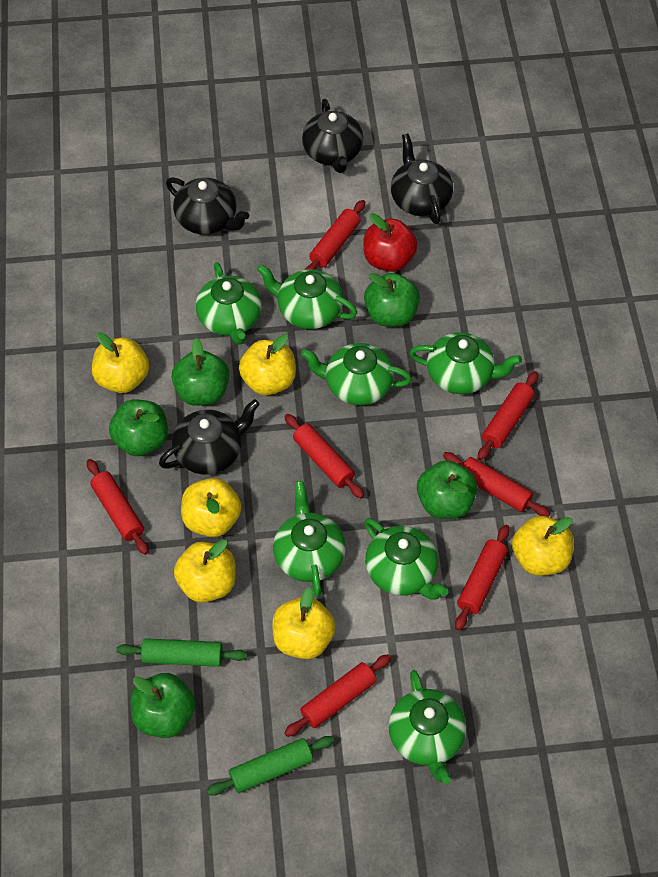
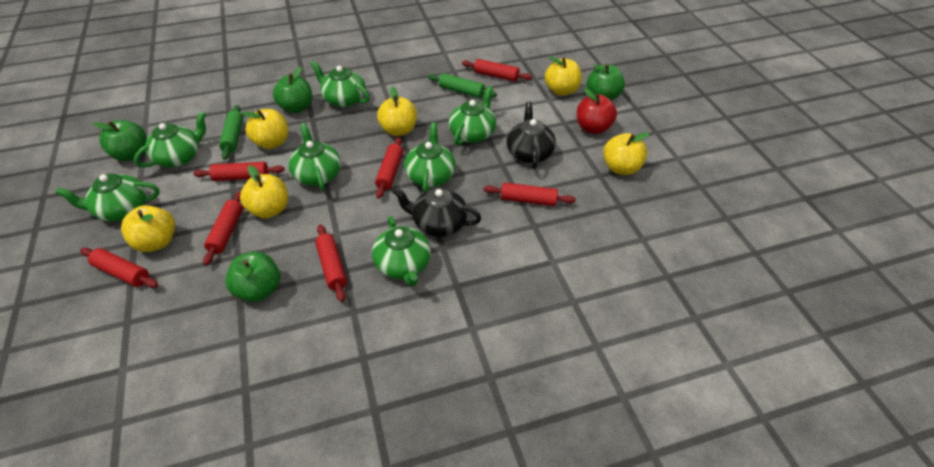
black teapot: [159,399,260,475] [166,177,249,235] [302,99,363,173] [391,133,453,224] = 4 -> [392,187,481,237] [506,101,556,169] = 2
green apple: [109,399,168,456] [131,673,196,738] [172,338,229,406] [364,273,420,327] [417,460,477,519] = 5 -> [92,120,147,161] [225,252,280,302] [273,67,312,113] [586,64,625,100] = 4

